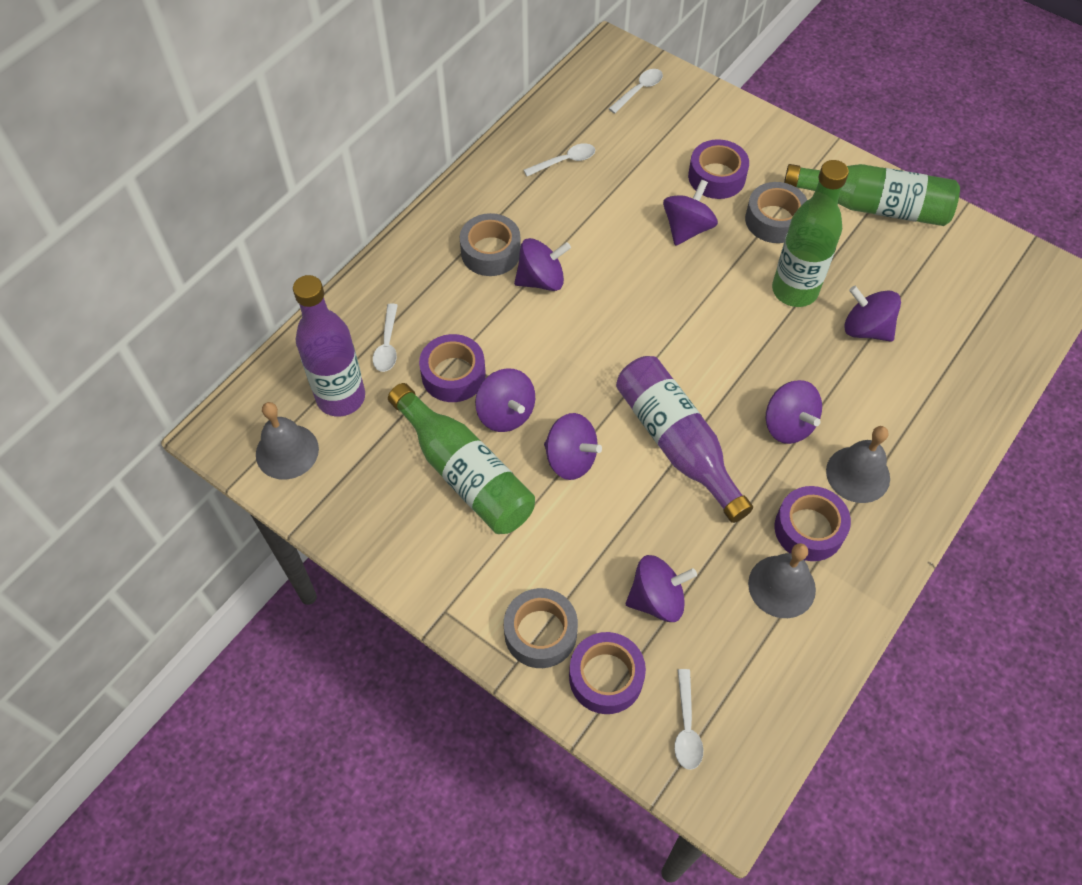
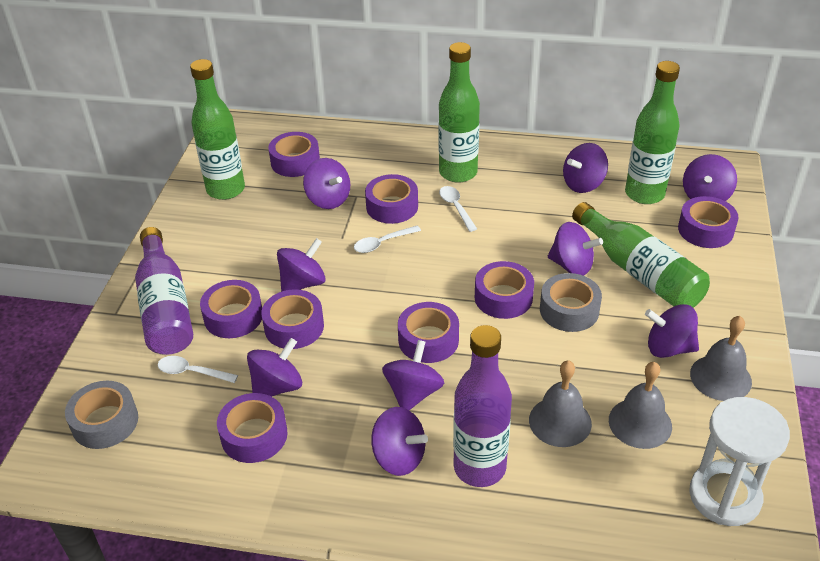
green bottle: [388,383,535,534] [772,160,849,307] [784,164,960,226] = 3 -> [190,59,245,200] [439,42,480,183] [572,202,710,308] [625,61,680,204] = 4
grey tape: [460,213,521,276] [504,588,578,668] [745,182,807,243] = 3 -> [65,381,138,449] [540,273,602,332] = 2
purple spinning top: [475,368,535,432] [514,238,571,291] [544,413,602,480] [626,555,697,622] [663,180,718,246] [765,380,822,444] [844,286,901,342] = 7 -> [247,338,302,397] [277,238,326,292] [303,158,350,209] [371,407,428,476] [382,340,444,410] [548,222,603,276] [563,143,608,193] [645,304,699,358] [683,154,737,201] = 9
purple tape: [419,334,486,402] [569,632,646,714] [688,139,749,199] [775,486,851,561] = 4 -> [200,280,262,338] [217,393,288,463] [261,289,324,349] [268,132,320,177] [365,174,418,224] [398,302,459,363] [475,261,534,319] [678,196,739,248] = 8
white hourglass: none = 0 -> [689,397,790,526] = 1
white spoon: [373,304,398,372] [524,143,595,176] [608,69,663,113] [674,669,704,770] = 4 -> [158,356,238,383] [354,226,421,253] [439,186,477,232] = 3

